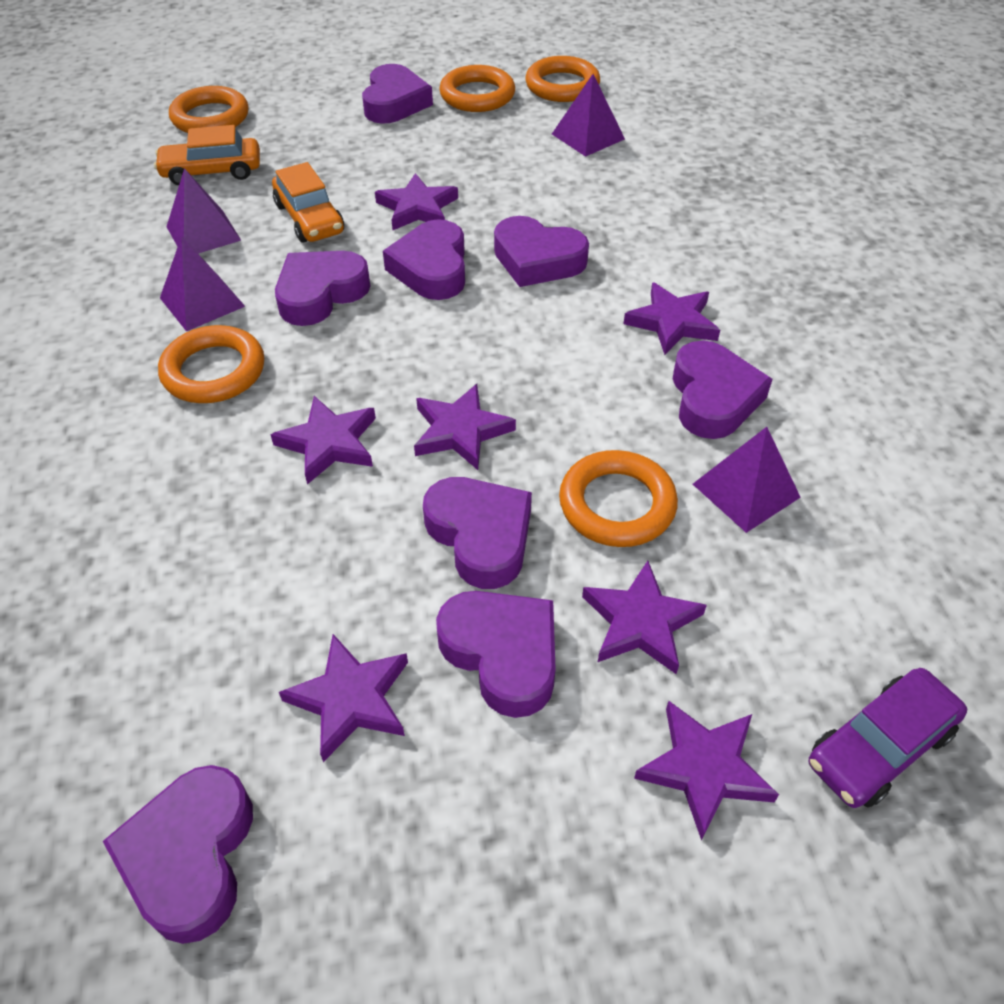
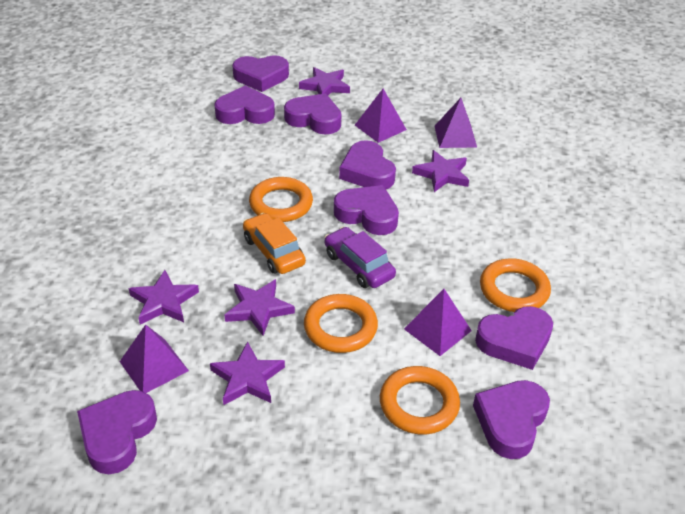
orange car: [154,125,260,185] [272,162,344,243] = 2 -> [243,213,306,274] = 1
orange ring: [158,325,264,403] [169,86,249,133] [439,65,515,112] [525,56,600,102] [559,450,678,547] = 5 -> [249,177,313,222] [304,294,378,353] [380,366,460,434] [480,258,551,312] = 4
purple star: [271,396,376,484] [279,634,408,762] [375,173,458,230] [414,384,516,470] [582,561,707,674] [623,282,720,355] [634,701,779,841] = 7 -> [128,270,199,325] [210,341,285,405] [224,279,295,336] [299,67,350,95] [412,150,469,192] = 5

